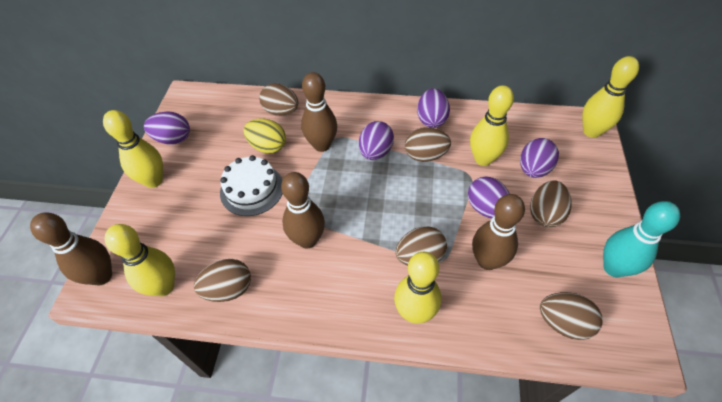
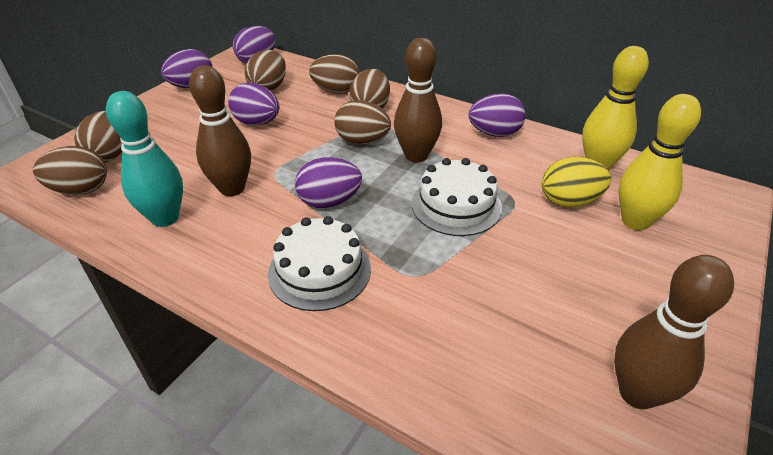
brown bowling pin: [30,213,112,285] [281,172,325,248] [301,72,337,152] [472,194,525,270] = 4 -> [189,65,251,196] [394,38,442,162] [614,255,734,409] = 3
white cake: [220,155,283,216] = 1 -> [268,216,371,311] [412,158,502,236] = 2
yellow bowling pin: [103,110,163,188] [105,224,175,296] [394,252,441,324] [470,85,514,166] [582,56,639,138] = 5 -> [582,46,649,171] [618,94,701,230] = 2

